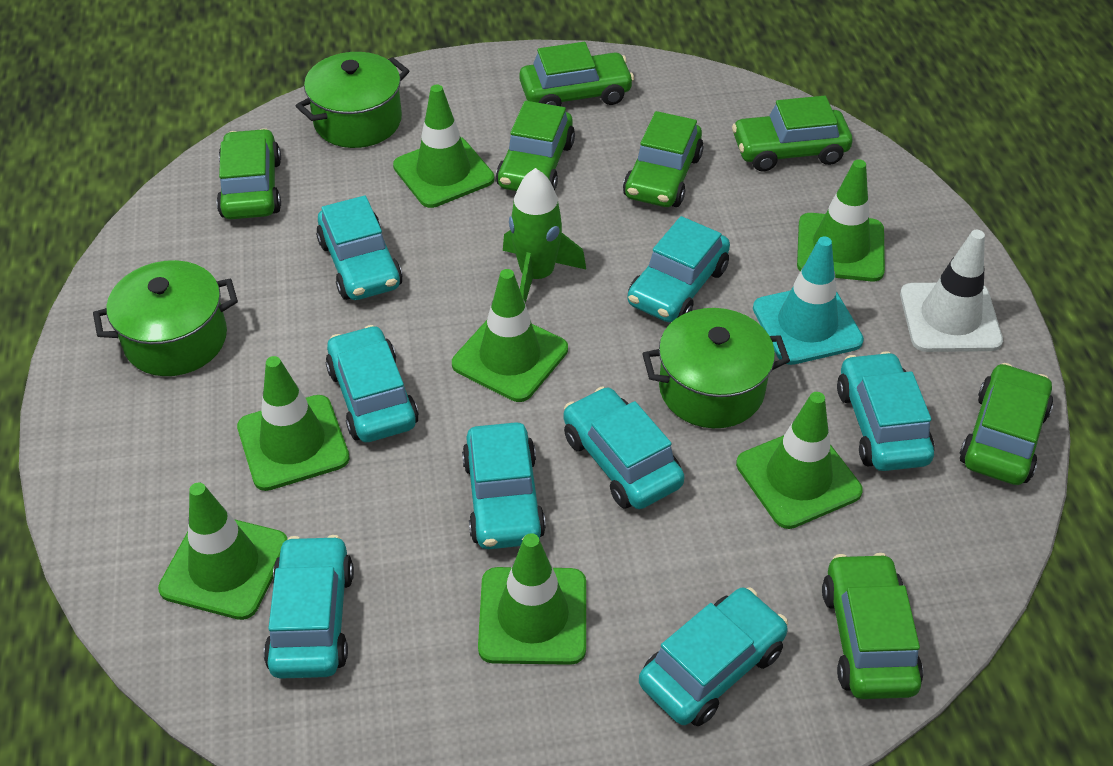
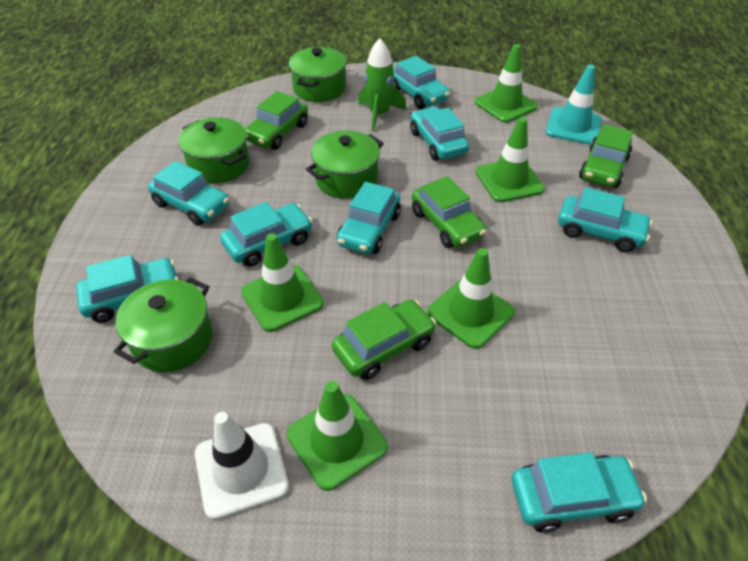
green car: [217,128,281,219] [496,101,575,191] [519,42,634,106] [623,111,704,207] [732,96,852,172] [822,553,923,699] [959,363,1053,485] = 7 -> [245,91,308,150] [332,299,436,380] [412,176,487,248] [579,124,633,188] = 4
green pot: [93,260,238,376] [296,52,409,148] [642,308,790,428] = 3 -> [114,277,213,372] [178,117,249,183] [289,47,346,102] [306,131,384,199] = 4
green traffic cone: [158,483,287,620] [237,356,350,491] [393,85,494,208] [452,269,568,402] [478,533,586,665] [736,392,863,529] [797,159,885,282] = 7 -> [241,233,324,332] [286,381,388,491] [427,248,515,349] [475,44,538,123] [476,117,545,202] = 5

